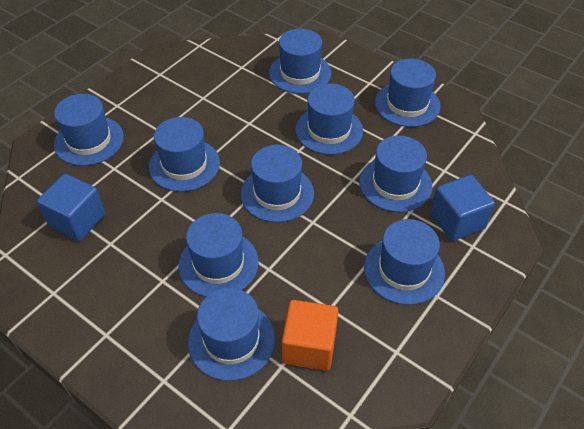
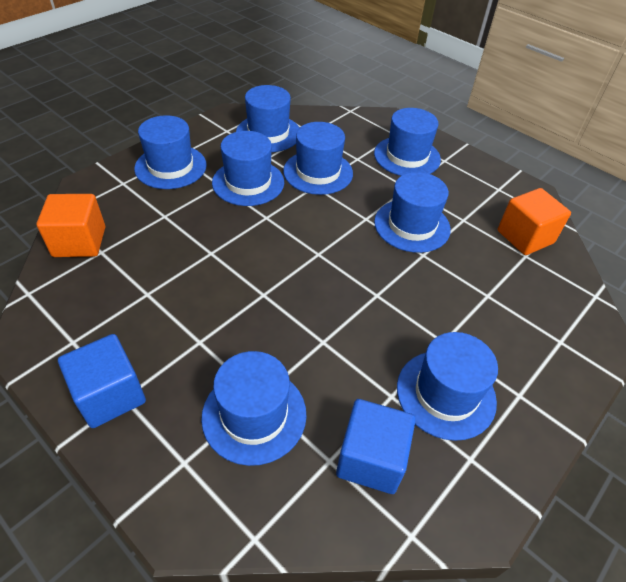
blue hat: [54,94,124,166] [149,117,220,192] [178,213,259,297] [188,288,275,381] [241,145,314,223] [269,29,331,94] [295,84,363,155] [359,135,432,212] [364,219,445,305] [375,59,441,127] = 10 -> [134,115,207,189] [201,351,306,466] [212,131,284,206] [236,85,299,152] [283,122,353,195] [374,108,441,176] [374,172,451,253] [397,332,498,441] = 8
orange cube: [282,300,338,371] = 1 -> [37,194,105,257] [498,188,571,255] = 2

